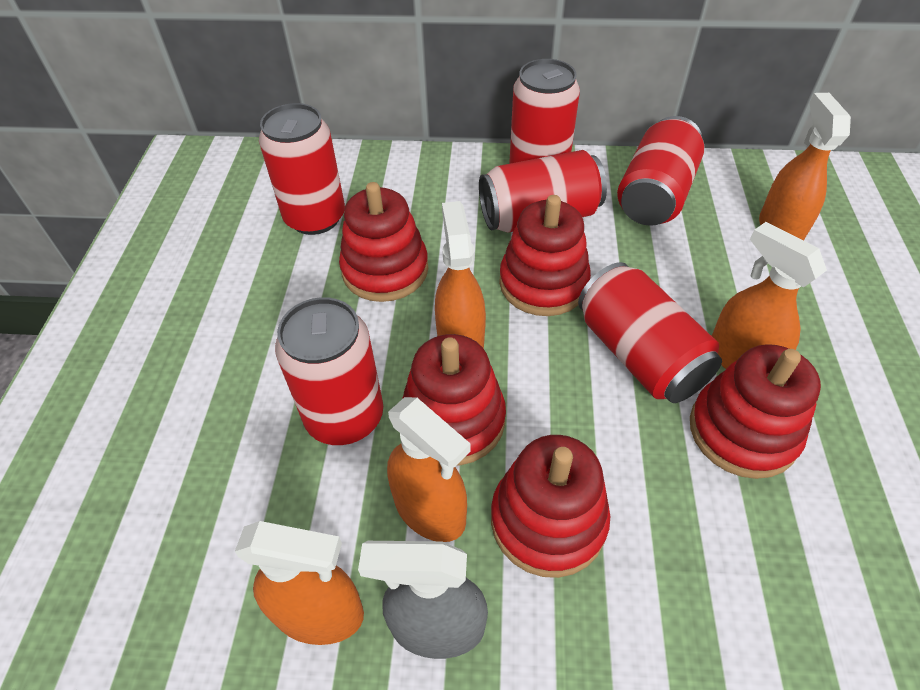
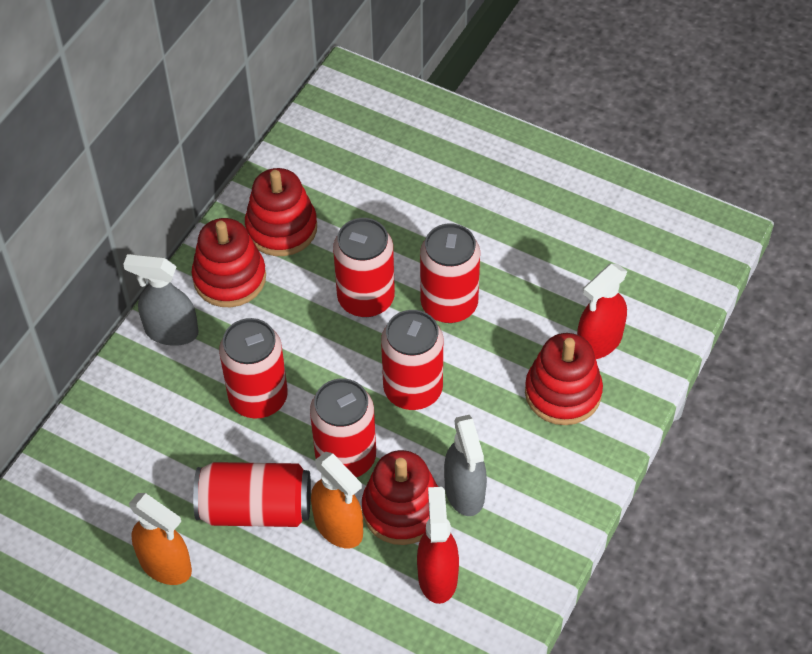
grey spray bottle: [358,541,488,659] = 1 -> [123,254,199,346] [444,415,487,516] = 2
orange spray bottle: [235,521,364,645] [387,397,470,542] [435,201,486,349] [712,222,827,369] [759,93,851,240] = 5 -> [129,493,192,585] [311,452,363,548] = 2
red spray bottle: none = 0 -> [417,487,459,604] [577,264,628,359] = 2
red stacking toy: [339,182,429,302] [402,334,506,466] [491,435,610,578] [499,195,591,316] [690,344,821,479] = 5 -> [192,218,266,307] [245,168,317,256] [362,450,438,545] [525,333,603,425] = 4

